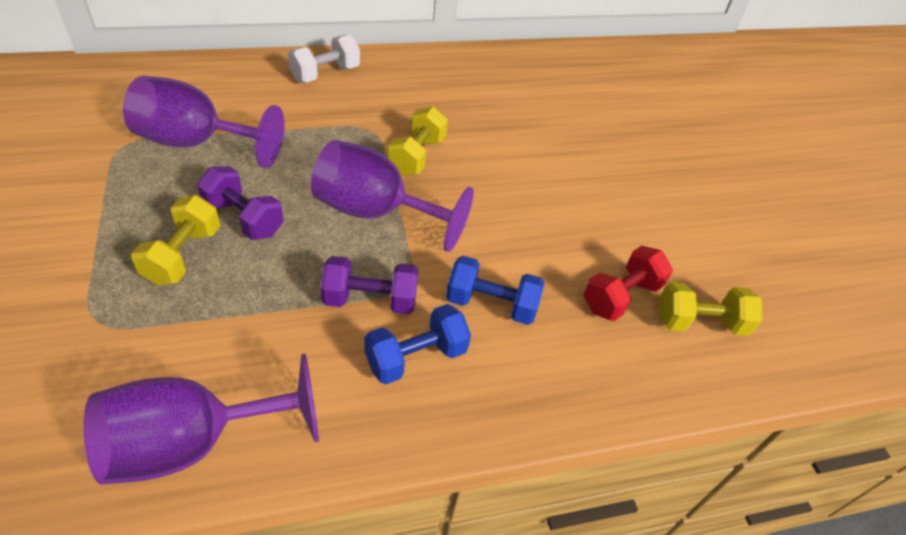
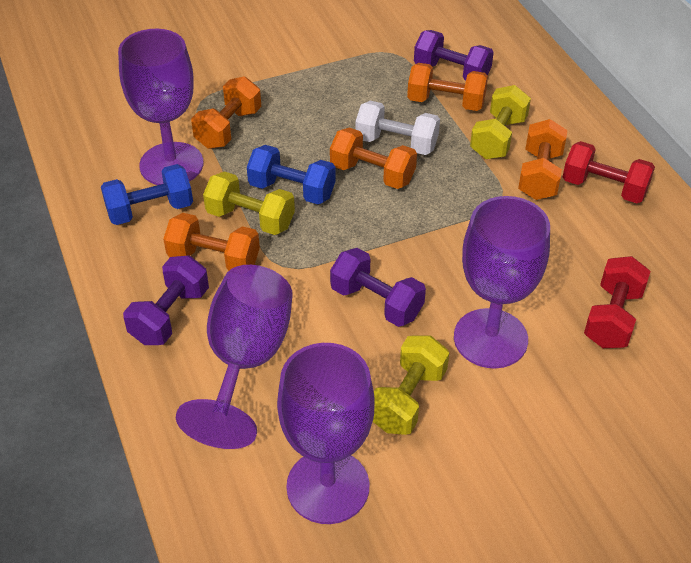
orange dumbbell: none = 0 -> [163,213,260,271] [191,76,261,149] [330,128,417,189] [407,63,488,111] [518,119,567,200] = 5
purple dumbbell: [197,166,284,240] [320,256,419,314] = 2 -> [123,255,209,345] [330,248,426,327] [414,30,494,81] = 3
purple goblet: [84,354,319,485] [123,76,284,168] [311,140,474,252] = 3 -> [118,29,203,185] [176,265,293,449] [277,343,375,524] [454,196,550,369] = 4
red dumbbell: [584,246,673,321] = 1 -> [563,141,655,203] [584,256,651,348] = 2

